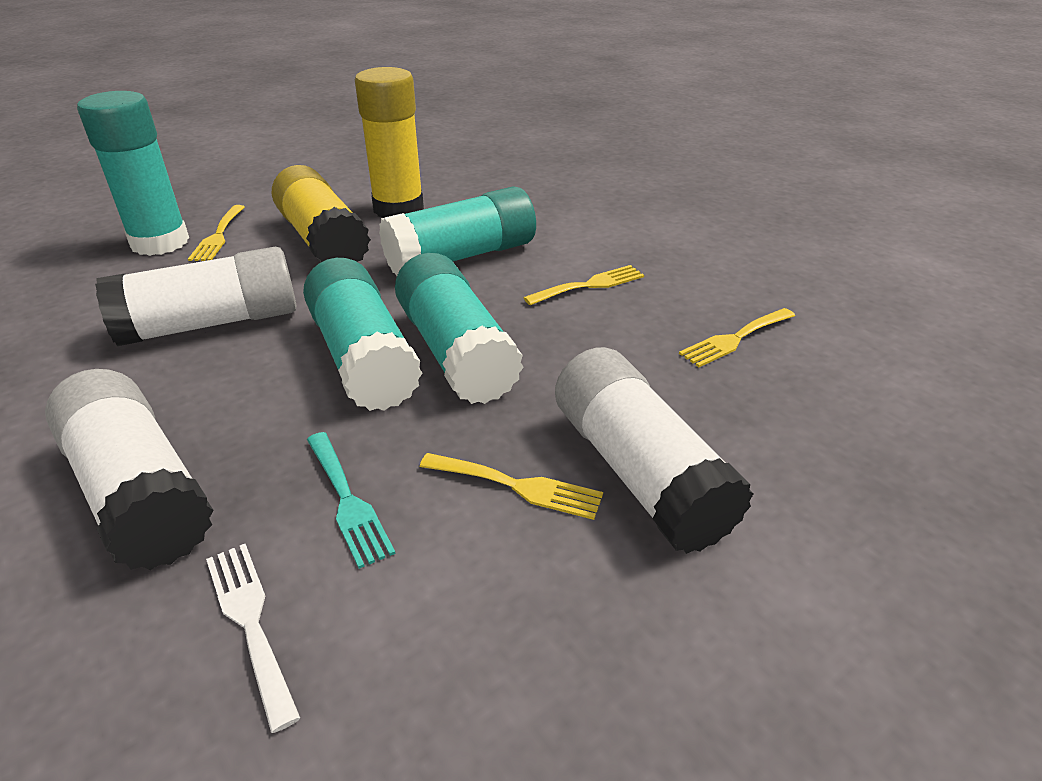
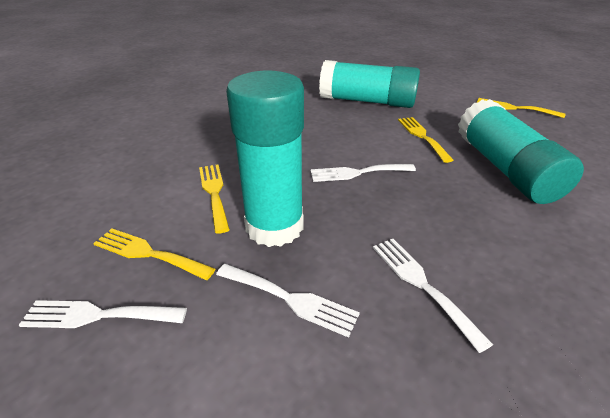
turquoise fork: [307,432,396,569] = 1 -> none = 0
turquoise glue stick: [77,91,189,256] [303,258,422,411] [379,186,536,276] [395,253,524,404] = 4 -> [226,71,304,247] [319,60,420,108] [458,99,584,204] = 3
white fork: [206,544,300,733] = 1 -> [19,300,187,328] [216,264,360,338] [311,164,416,182] [373,239,493,353] = 4
white glue stick: [45,369,213,570] [95,247,296,346] [555,347,754,554] = 3 -> none = 0
yellow glue stick: [272,165,371,263] [355,67,424,218] = 2 -> none = 0

